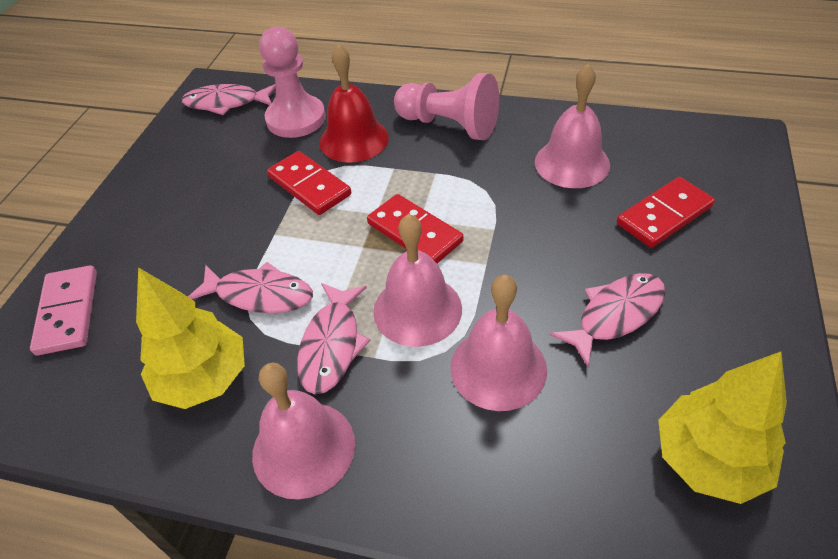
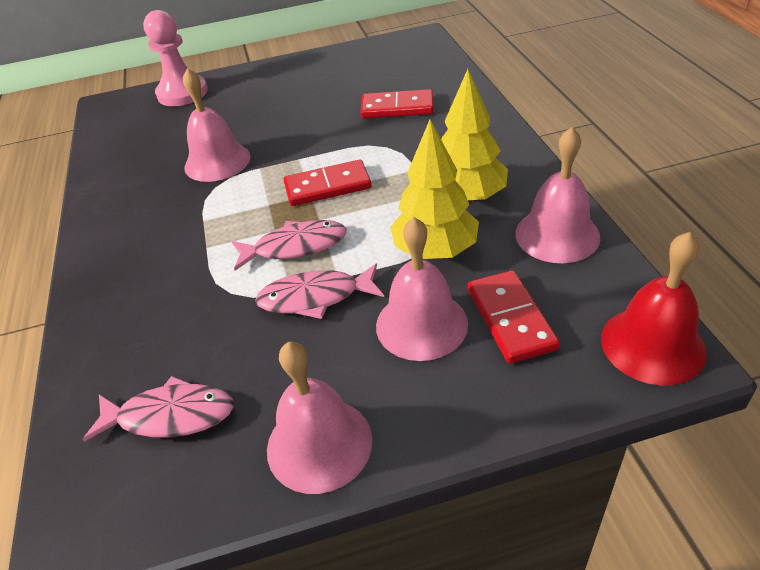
pink domino: [30,265,97,356] = 1 -> none = 0
pink fish: [181,84,276,115] [188,262,313,313] [297,283,370,395] [550,273,666,367] = 4 -> [83,376,234,442] [231,220,347,271] [255,263,384,319] = 3
pink pawn: [259,27,326,138] [394,73,499,140] = 2 -> [143,10,208,106] = 1

